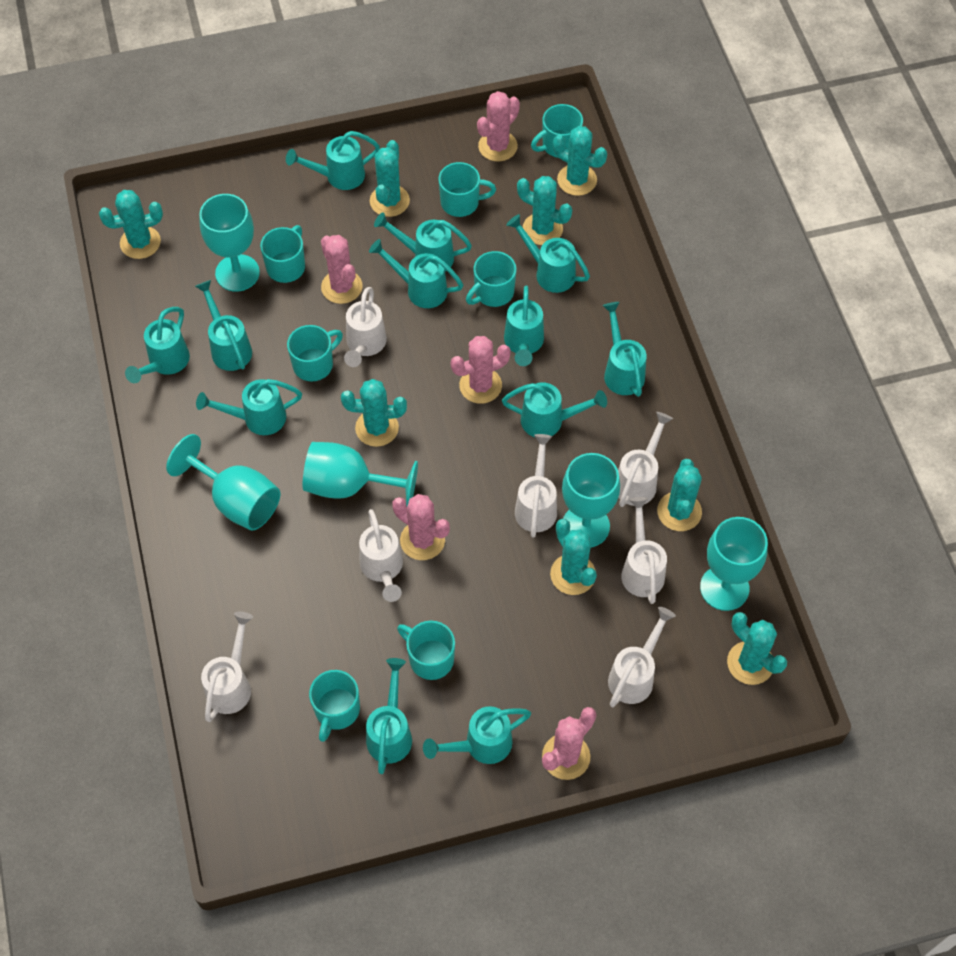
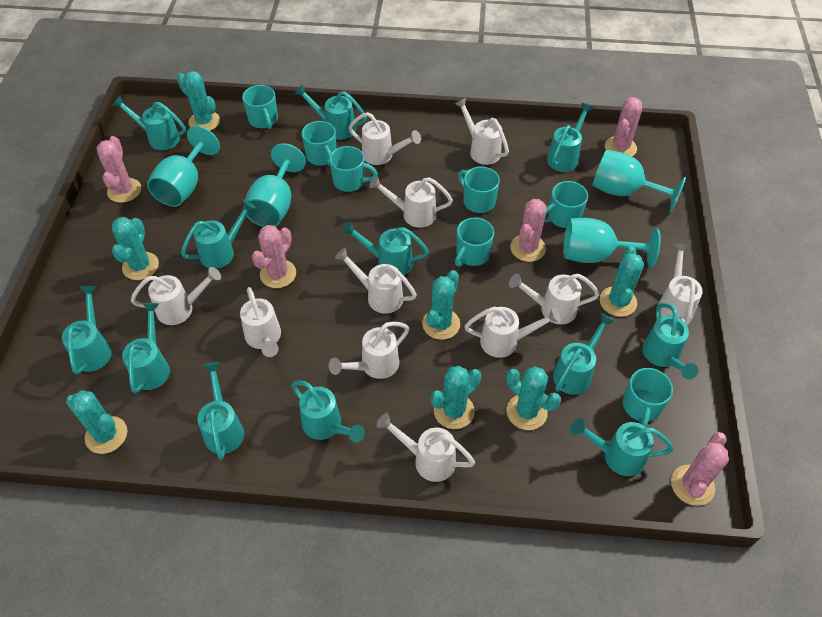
turquoise cactus: [99,190,163,259] [341,379,407,447] [370,140,410,217] [517,176,572,245] [550,519,597,595] [553,126,607,196] [657,459,702,531] [727,612,787,685] = 8 -> [66,390,127,454] [112,217,159,280] [177,71,220,131] [422,270,460,340] [431,365,481,429] [506,366,561,430] [600,246,644,317] = 7
turquoise goblet: [166,434,280,531] [199,194,260,292] [303,442,418,506] [562,453,620,548] [700,517,768,611] = 5 -> [147,126,220,207] [243,143,306,227] [563,218,660,267] [592,149,686,212] = 4
white watering can: [201,612,253,722] [344,287,387,367] [359,509,403,602] [515,434,557,538] [608,607,676,707] [618,412,673,507] [621,497,667,604] = 7 -> [131,267,221,325] [240,287,281,357] [329,321,409,379] [335,248,417,314] [349,112,421,165] [369,176,453,228] [376,413,475,482] [455,98,509,165] [465,307,561,358] [509,274,600,325] [658,243,703,326] = 11

